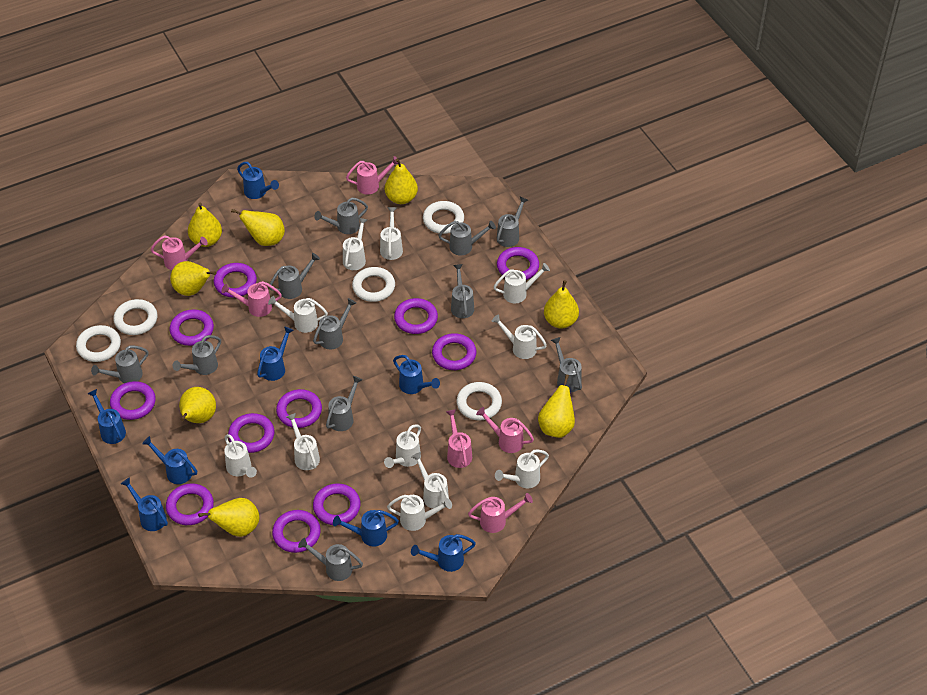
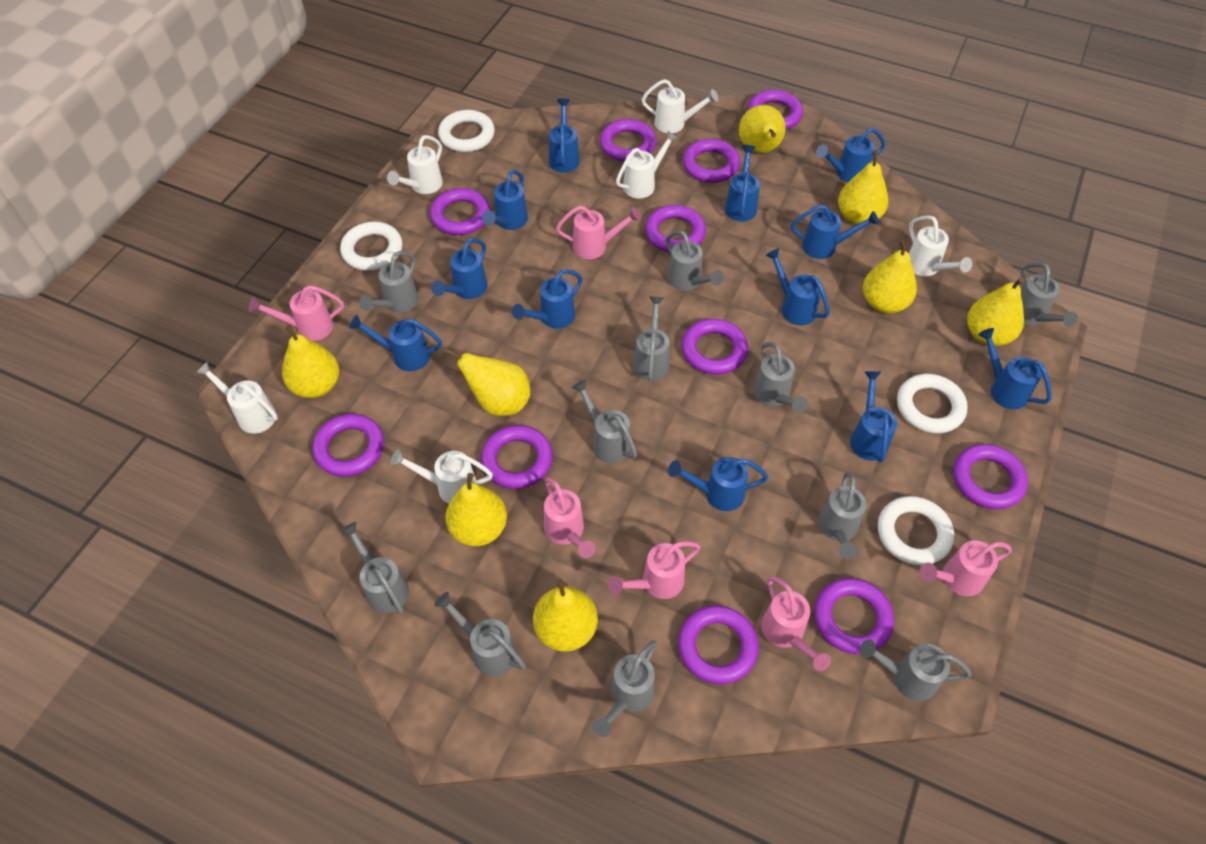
blue watering can: [87,389,126,444] [121,477,168,531] [142,436,197,484] [237,162,279,199] [257,326,294,381] [333,510,399,546] [393,355,440,394] [411,534,476,572] = 8 -> [349,315,442,371] [431,238,487,299] [482,170,528,230] [512,269,583,329] [549,98,580,173] [668,457,768,511] [725,145,760,222] [766,248,830,325] [791,205,879,259] [816,128,886,182] [850,371,897,463] [978,328,1052,409] = 12
white ring: [76,325,121,362] [113,299,157,335] [352,267,395,302] [423,201,464,234] [456,382,502,421] = 5 -> [340,222,402,271] [438,110,495,152] [878,496,954,566] [897,374,968,434] = 4
white watering can: [224,434,257,478] [268,296,328,333] [286,413,320,470] [343,218,367,270] [380,207,403,260] [384,424,421,468] [387,495,452,531] [411,452,449,509] [492,314,547,359] [494,263,550,303] [495,449,549,488] = 11 -> [196,362,278,434] [387,135,443,194] [390,449,493,504] [616,130,679,198] [641,79,719,133] [909,215,972,276] = 6

